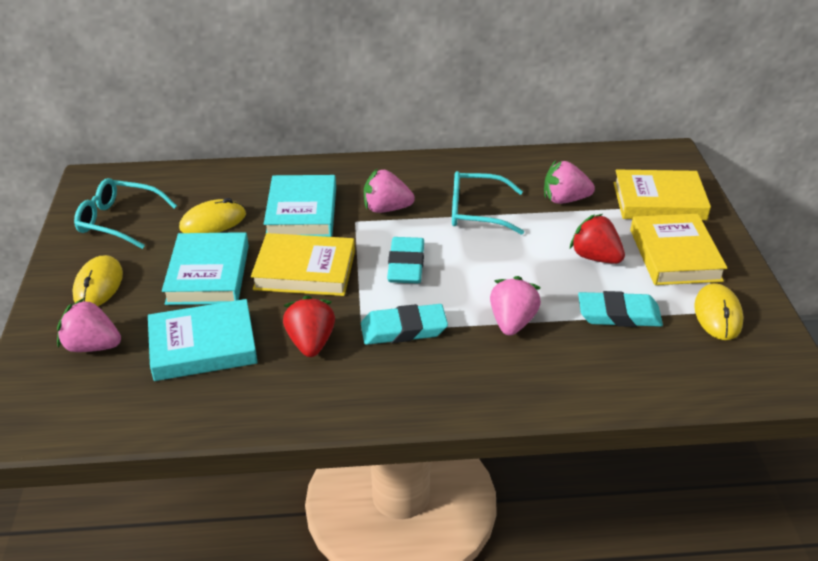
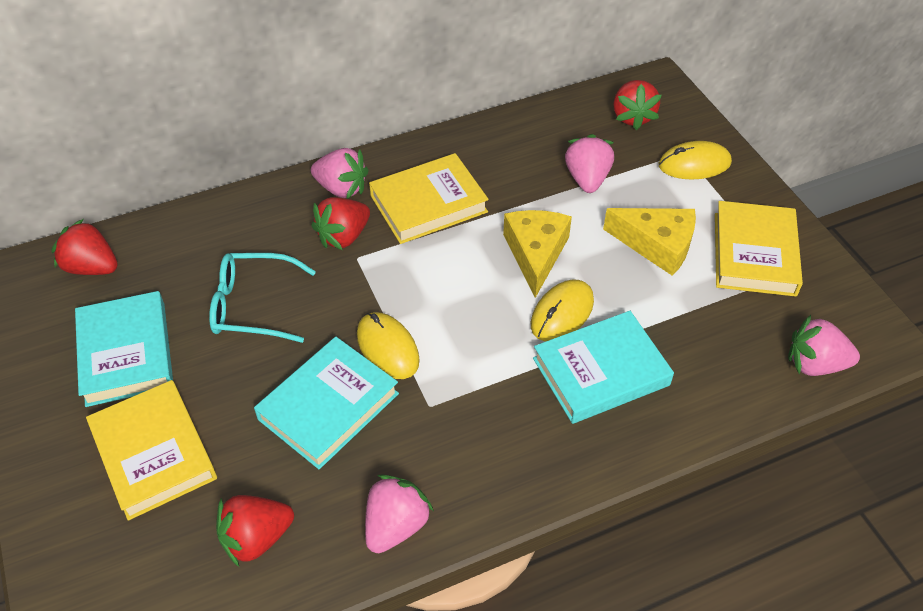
red strawberry: [283,295,335,357] [570,214,625,264] = 2 -> [51,219,118,275] [216,495,294,567] [312,197,370,250] [613,80,662,130] = 4
turquoise eraser: [361,304,448,345] [387,237,424,283] [578,291,663,327] = 3 -> none = 0
turquoise glasses: [74,178,177,249] [452,171,524,235] = 2 -> [209,253,316,343] = 1
yellow cheese: none = 0 -> [503,210,572,298] [603,208,696,276] = 2

